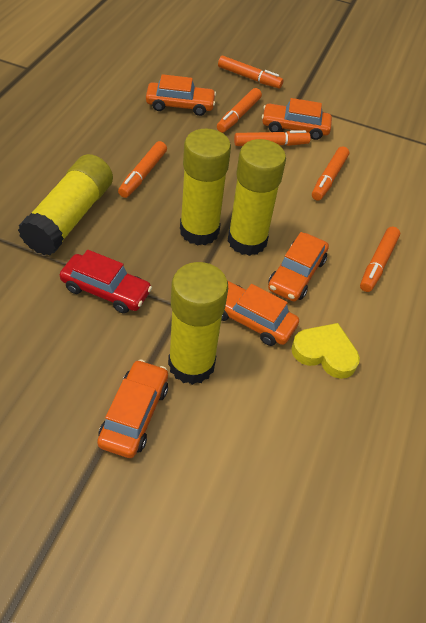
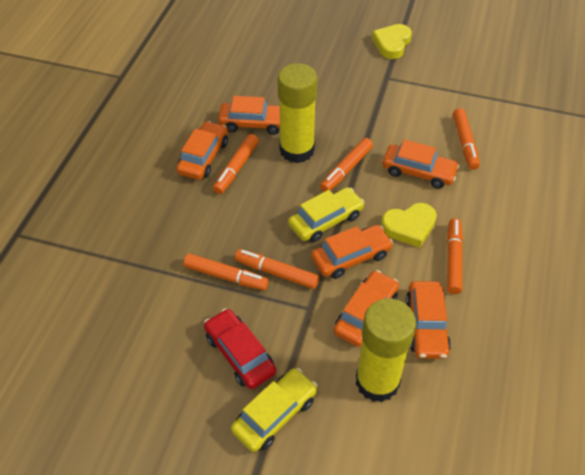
orange car: [97,359,168,458] [146,74,216,116] [221,281,299,346] [262,98,332,140] [268,232,329,302] = 5 -> [176,121,228,180] [218,96,280,135] [311,225,393,279] [334,270,399,347] [382,139,460,189] [406,281,451,359] = 6
yellow car: none = 0 -> [231,368,318,452] [288,187,365,242] = 2
yellow glue stick: [18,154,113,255] [168,262,228,385] [180,129,231,246] [228,139,286,256] = 4 -> [278,63,317,163] [356,298,416,402] = 2
yellow heart: [291,323,360,379] = 1 -> [372,24,412,59] [381,203,437,248] = 2

